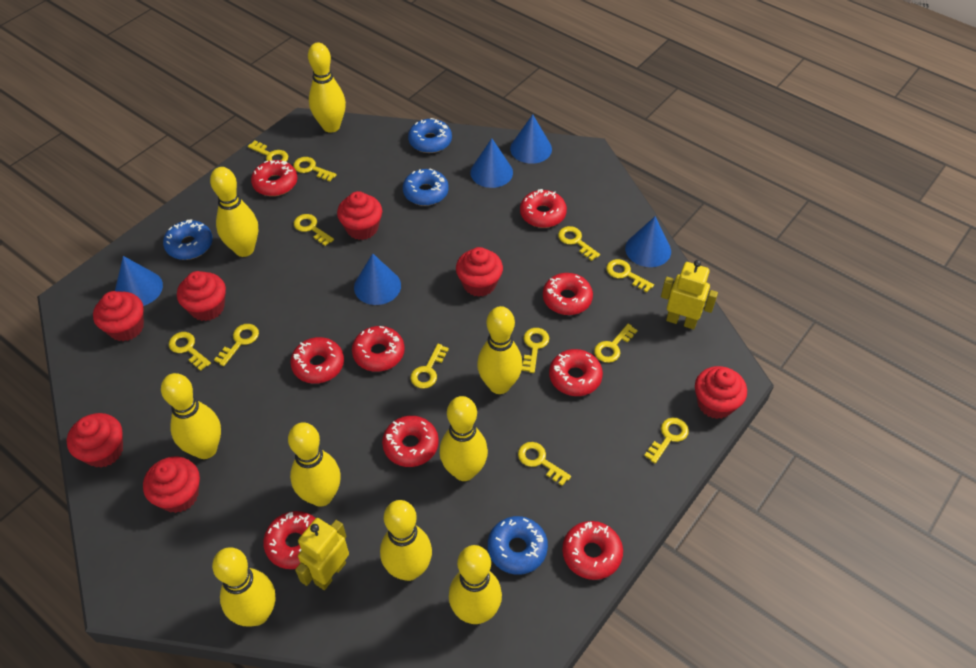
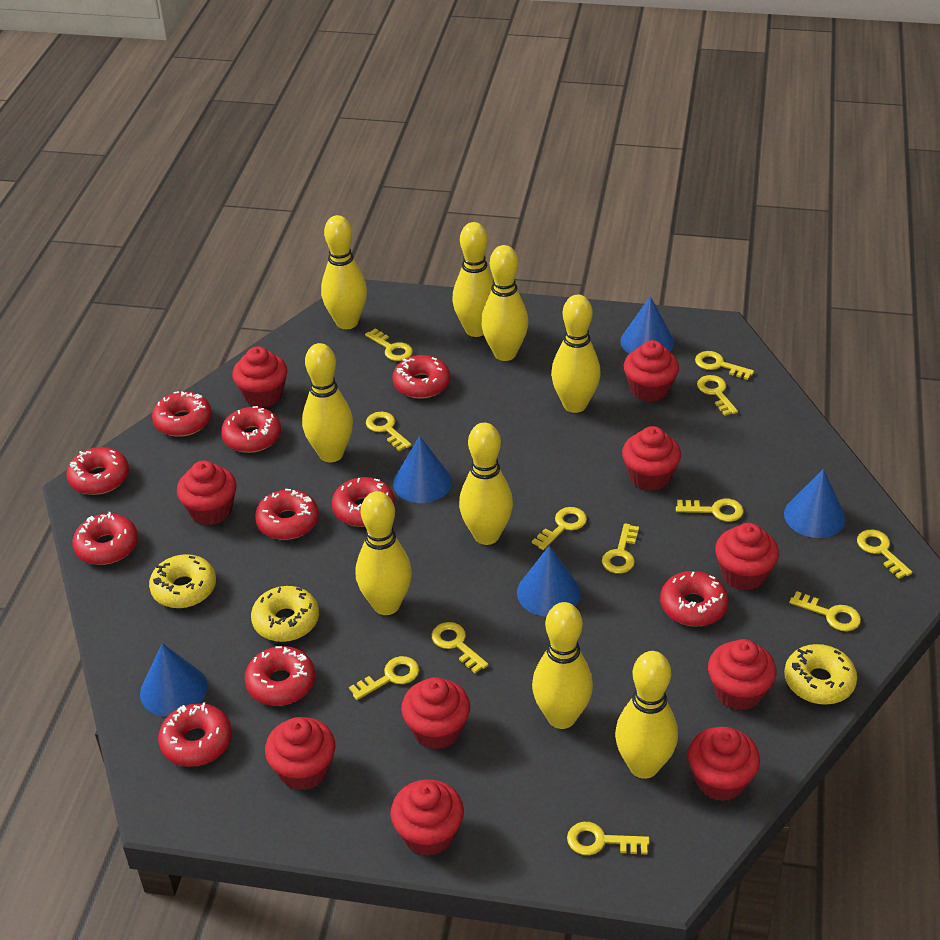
blue donut: [163,219,213,260] [403,168,449,206] [408,118,452,153] [488,516,548,575] = 4 -> none = 0
red cupcake: [67,413,123,468] [93,291,144,341] [143,457,200,513] [177,271,226,321] [337,191,382,240] [456,247,503,297] [695,366,747,419] = 7 -> [177,460,237,525] [232,346,287,408] [265,717,335,790] [391,779,464,856] [401,677,470,750] [622,426,681,491] [624,340,679,402] [688,727,760,801] [708,639,776,711] [715,523,779,590] = 10
red donut: [251,160,297,196] [263,511,316,569] [290,337,344,384] [352,326,405,372] [382,416,439,467] [520,189,567,228] [543,273,593,315] [549,349,603,396] [562,521,623,580] = 9 -> [67,447,129,495] [72,512,138,565] [152,391,212,437] [158,703,232,767] [221,406,281,453] [244,646,315,706] [255,489,319,540] [332,477,395,527] [393,355,450,399] [660,571,729,627] = 10
yellow donut: none = 0 -> [149,554,216,608] [251,586,319,642] [784,644,857,705] = 3
yellow robot: [295,518,349,590] [661,260,718,329] = 2 -> none = 0

